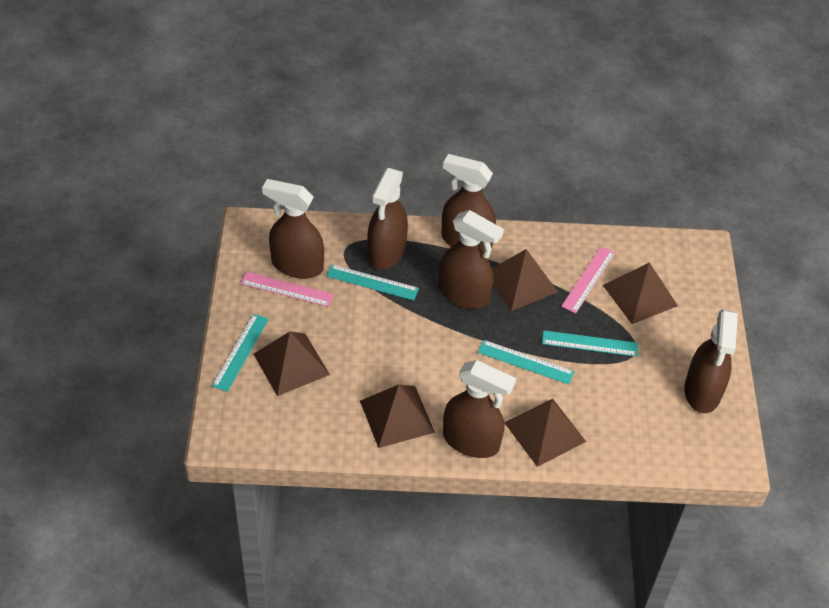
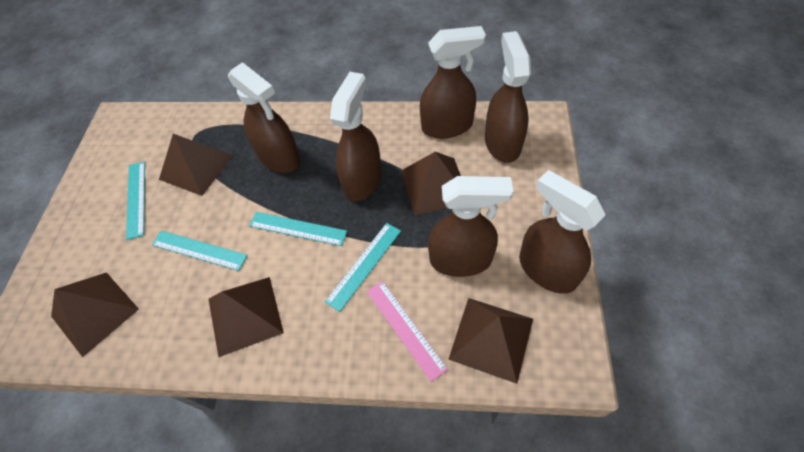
pink ruler: [240,271,334,307] [561,246,615,313] = 2 -> [367,281,448,382] = 1

